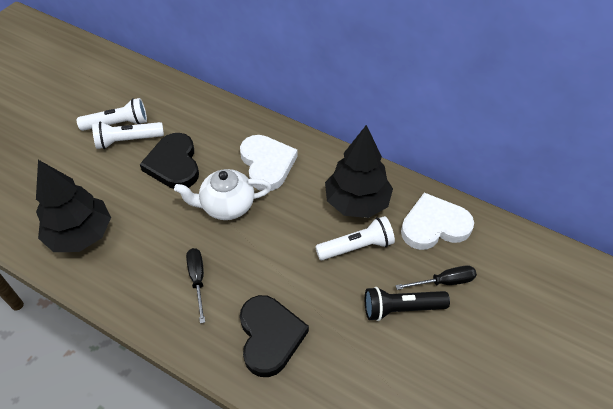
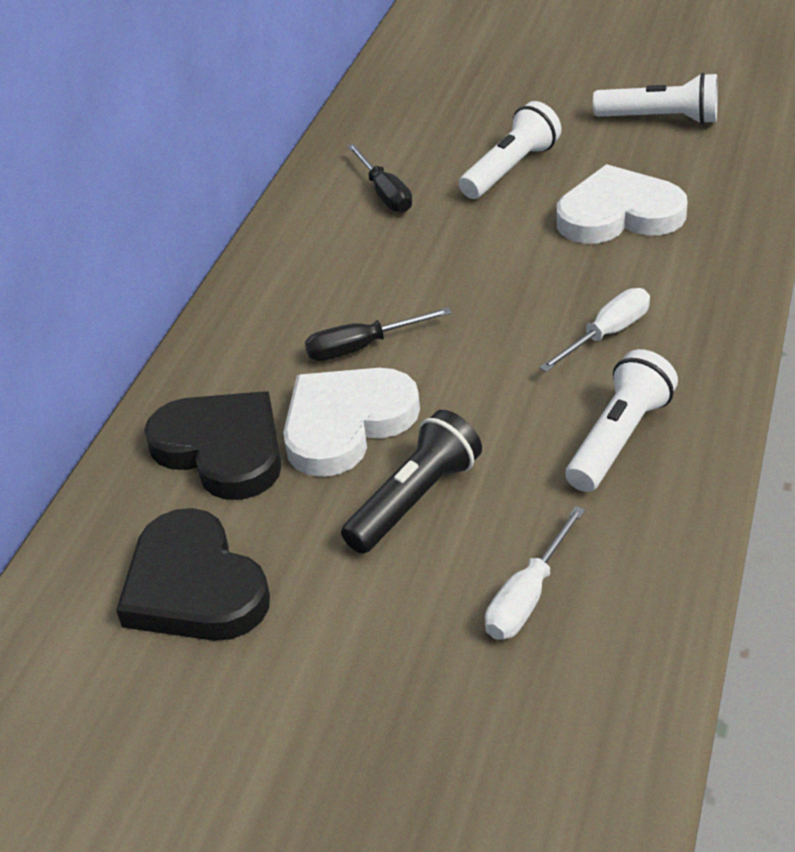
black tree: [36,160,111,252] [325,125,393,218] = 2 -> none = 0
white screwdriver: none = 0 -> [485,506,585,640] [539,288,650,372] = 2
white teapot: [174,169,272,220] = 1 -> none = 0

